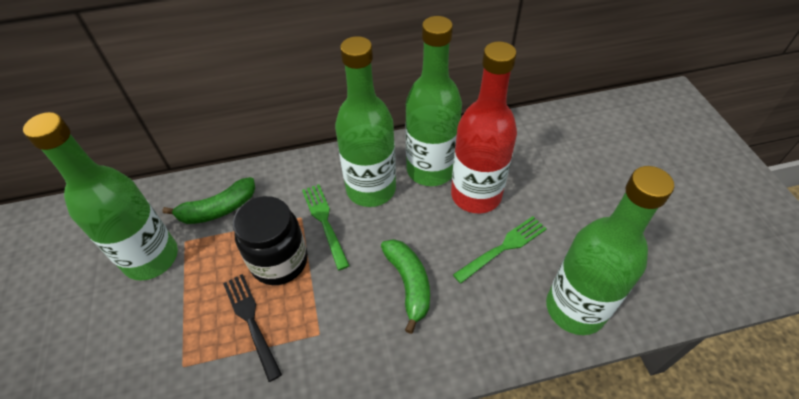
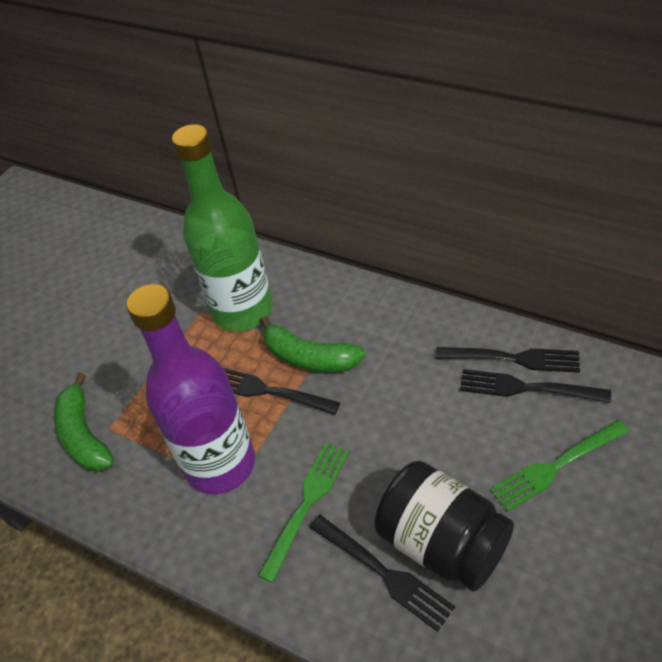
black fork: [223,274,282,382] = 1 -> [224,368,340,415] [309,515,455,632] [436,347,580,373] [460,369,611,403] = 4
green bottle: [23,112,178,281] [335,36,396,207] [405,16,462,186] [546,166,674,335] = 4 -> [172,124,273,331] = 1
purple bottle: none = 0 -> [127,284,255,494] = 1
red bottle: [451,41,517,213] = 1 -> none = 0

